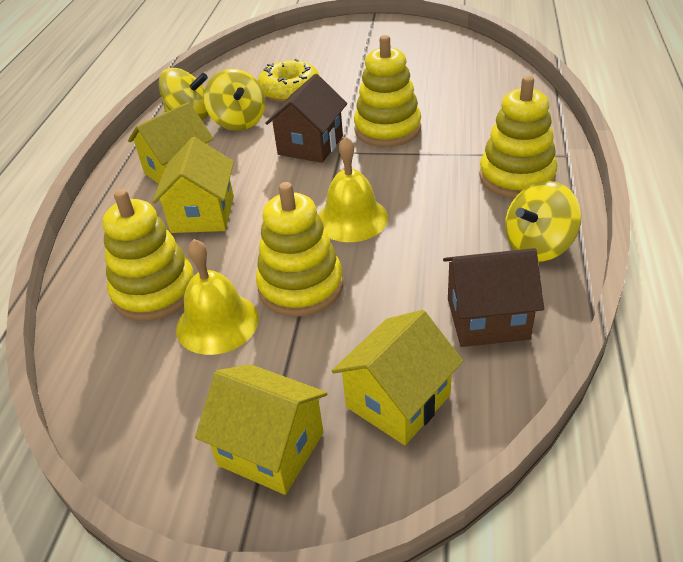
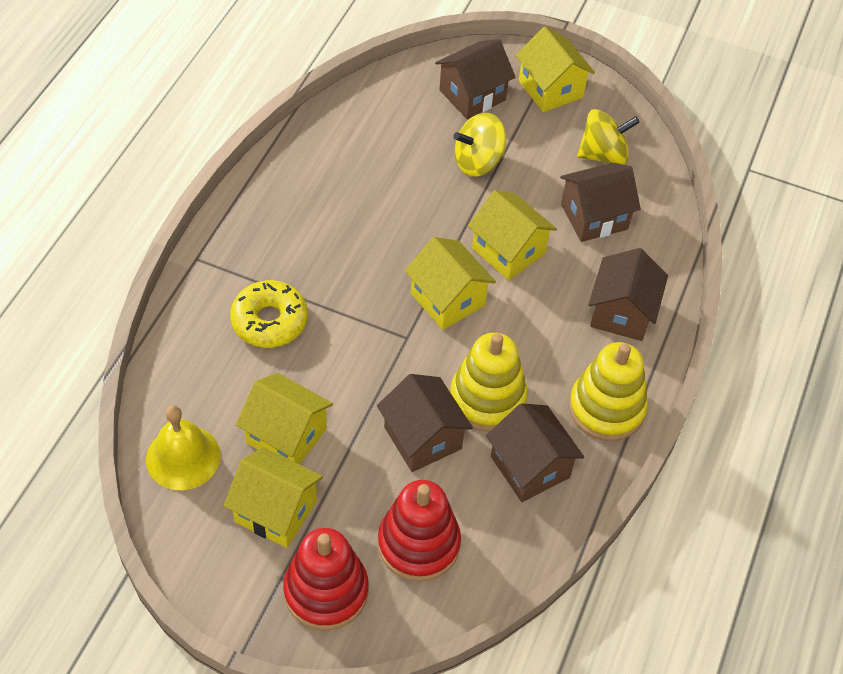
brown house: [265,74,347,163] [443,248,544,347] = 2 -> [377,374,473,472] [435,39,516,119] [486,403,584,502] [560,163,641,242] [589,248,668,341] = 5
red stacking toy: none = 0 -> [283,528,369,631] [378,480,461,582] = 2
yellow bell: [176,239,259,355] [318,136,388,242] = 2 -> [146,405,221,490] = 1
yellow house: [128,102,214,184] [152,137,234,233] [195,364,328,495] [331,310,463,445] = 4 -> [224,447,323,548] [236,373,333,464] [405,237,496,330] [468,190,557,280] [516,27,595,112] = 5
yellow spinning top: [158,68,209,120] [204,69,266,131] [505,181,581,261] = 3 -> [454,113,506,177] [577,109,640,165] = 2
yellow stacking toy: [102,189,194,321] [256,182,343,317] [354,35,421,147] [479,76,557,198] = 4 -> [450,333,528,431] [569,342,648,441] = 2

